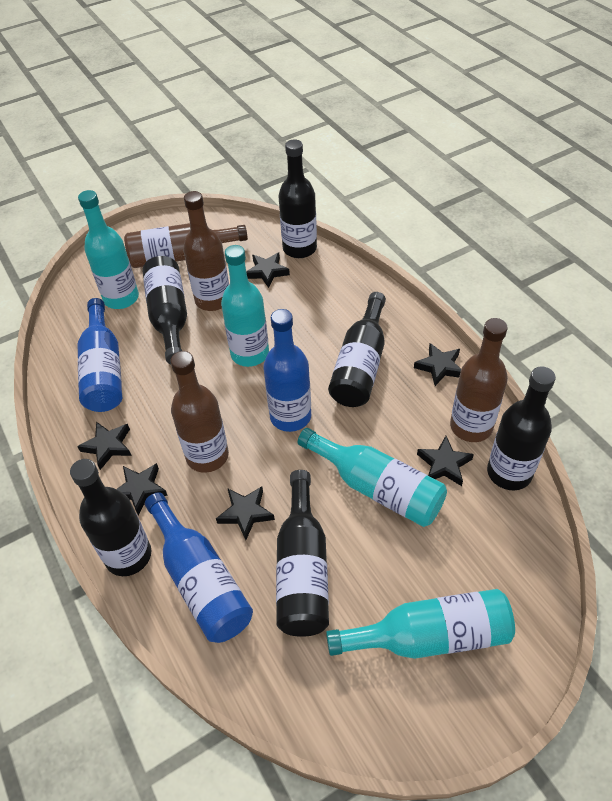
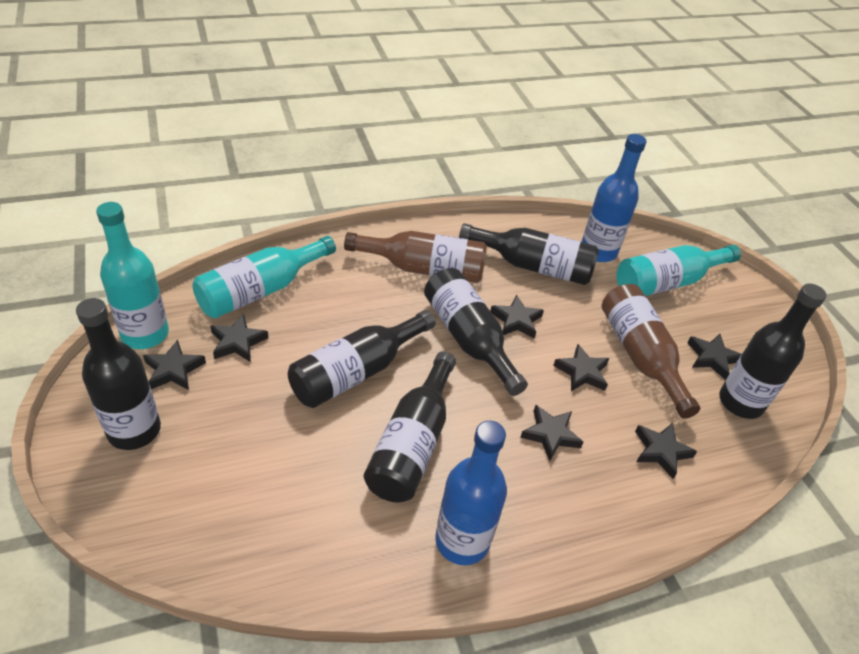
black star: [77,422,132,470] [117,463,168,515] [216,486,275,540] [246,253,290,288] [414,343,461,386] [417,436,474,486] = 6 -> [143,340,206,390] [210,314,268,362] [490,295,544,339] [520,405,583,461] [553,344,609,391] [635,423,697,479] [687,334,741,380] = 7
blue bottle: [77,298,122,412] [145,492,253,643] [263,309,311,432] = 3 -> [435,421,507,565] [582,134,647,262] = 2
brown bottle: [124,223,248,268] [170,351,229,473] [183,191,229,311] [450,318,508,442] = 4 -> [344,231,487,283] [602,284,700,419] = 2
turquoise bottle: [78,190,139,309] [221,245,269,367] [298,428,447,527] [326,589,515,659] = 4 -> [96,202,169,349] [192,236,336,319] [617,245,741,296] = 3

